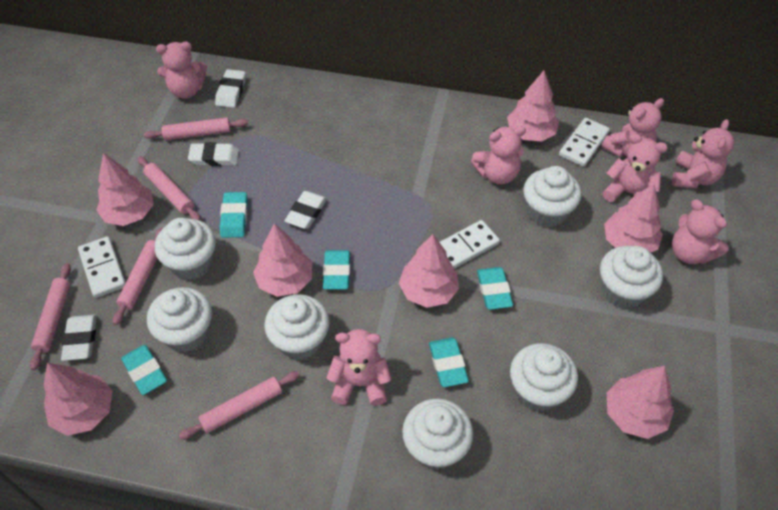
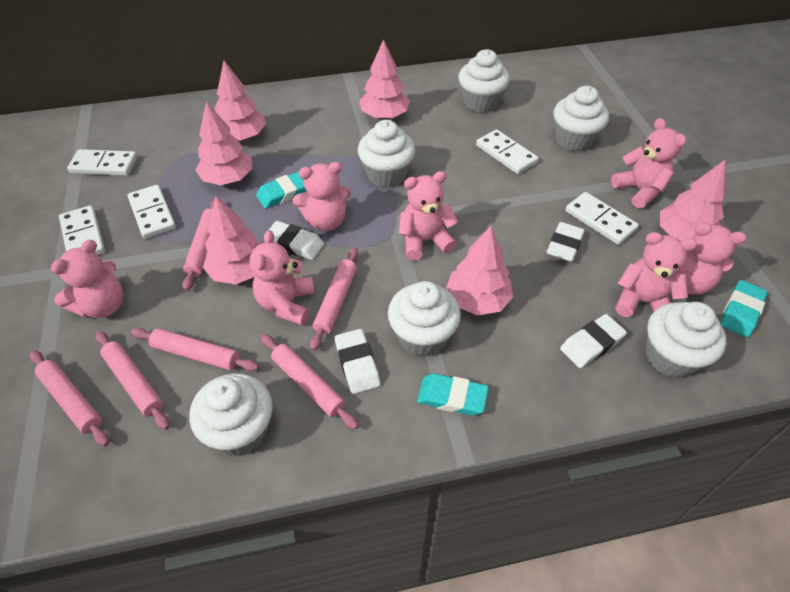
pink rolling pin: [30,263,71,370] [113,227,163,325] [138,156,201,220] [144,117,248,140] [179,371,300,440] = 5 -> [30,350,109,446] [96,331,170,430] [131,328,259,371] [182,199,215,291] [261,334,359,429] [310,247,358,351] = 6
pink tree: [44,363,112,436] [96,153,154,226] [253,223,312,297] [399,234,459,308] [507,71,559,141] [604,183,663,253] [607,366,674,439] = 7 -> [196,102,252,185] [203,196,262,284] [214,61,266,140] [359,39,410,119] [446,226,513,316] [660,159,726,241] = 6
turquoise eraser: [121,345,167,395] [220,192,248,238] [323,250,350,290] [429,337,469,387] [477,267,513,310] = 5 -> [256,172,306,209] [417,374,489,416] [720,280,767,337] = 3
white cupcake: [147,287,212,353] [155,218,216,280] [264,294,330,360] [402,399,473,470] [510,343,578,412] [523,166,581,227] [600,246,663,309] = 7 -> [189,373,273,456] [358,120,415,188] [388,281,461,357] [458,49,510,113] [554,86,609,152] [646,302,726,378] = 6
white domino: [78,236,126,298] [439,220,500,269] [559,118,610,167] = 3 -> [59,205,105,255] [67,149,138,176] [127,185,176,239] [476,129,539,174] [565,192,639,245] = 5

